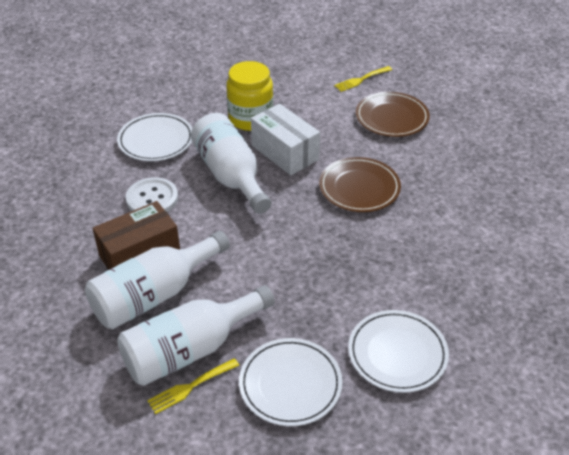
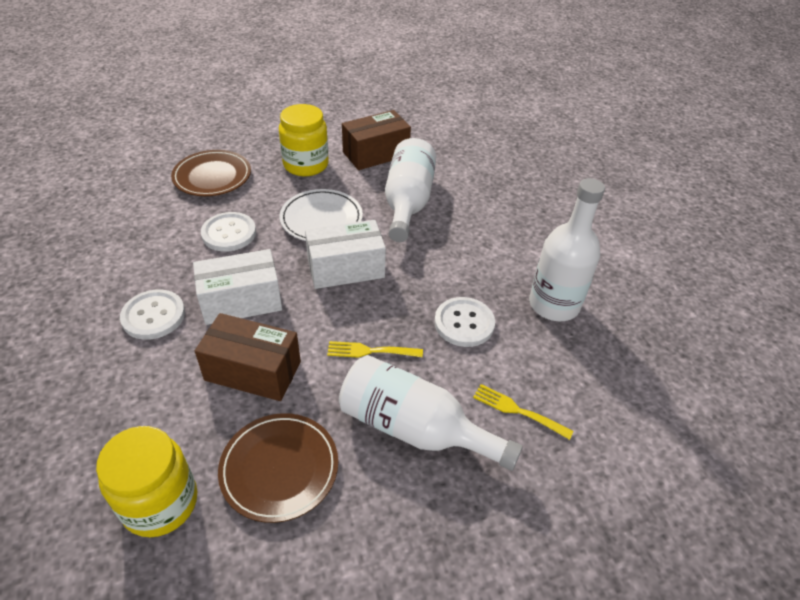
brown box: [92,201,180,270] = 1 -> [195,313,301,401] [342,110,411,170] = 2
white box: [251,104,320,175] = 1 -> [193,249,282,325] [305,220,386,289] = 2
white button: [126,177,178,212] = 1 -> [120,289,185,340] [201,212,256,252] [434,297,495,347] = 3
white plate: [117,113,193,161] [239,338,342,426] [348,310,449,393] = 3 -> [279,189,363,241] = 1
yellow jar: [226,61,273,131] = 1 -> [96,426,197,537] [279,104,329,176] = 2

